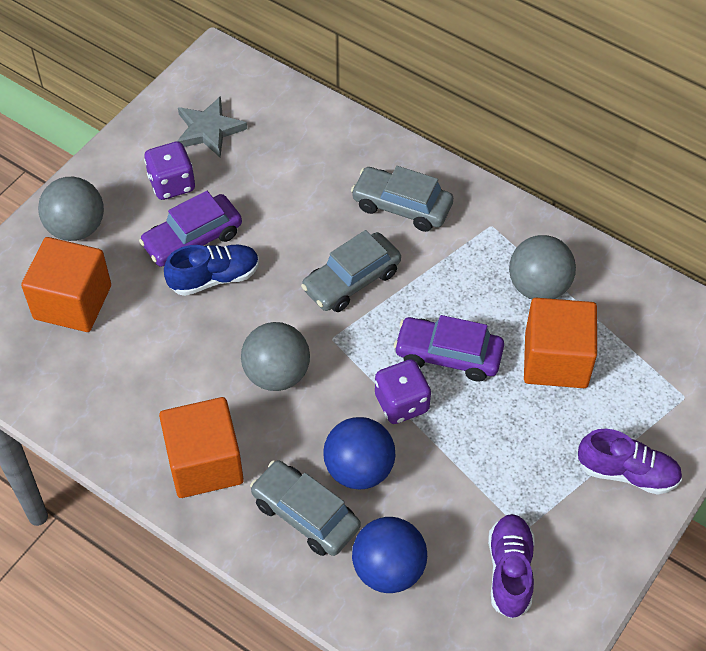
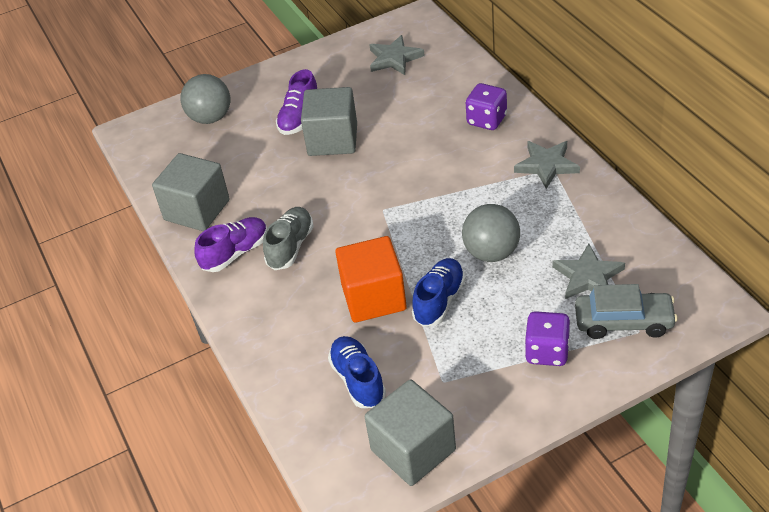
blue ball: [323,417,395,489] [352,517,427,593] = 2 -> none = 0
blue shoe: [164,245,259,296] = 1 -> [328,336,386,408] [412,258,465,327] = 2
grey ball: [38,177,104,241] [241,322,310,391] [509,235,576,299] = 3 -> [180,74,230,124] [462,204,520,262] = 2
grey car: [250,460,361,556] [301,230,401,312] [351,166,453,232] = 3 -> [575,284,678,339] = 1
grey cube: none = 0 -> [152,153,230,231] [301,87,357,156] [365,380,456,486] = 3
grey shoe: none = 0 -> [263,207,314,270] = 1
grey star: [177,96,247,158] = 1 -> [369,35,425,75] [514,141,580,189] [552,244,625,299] = 3
orange cube: [21,237,111,332] [159,397,244,498] [524,298,597,388] = 3 -> [335,236,407,323] = 1
purple car: [139,191,242,267] [394,315,504,382] = 2 -> none = 0

